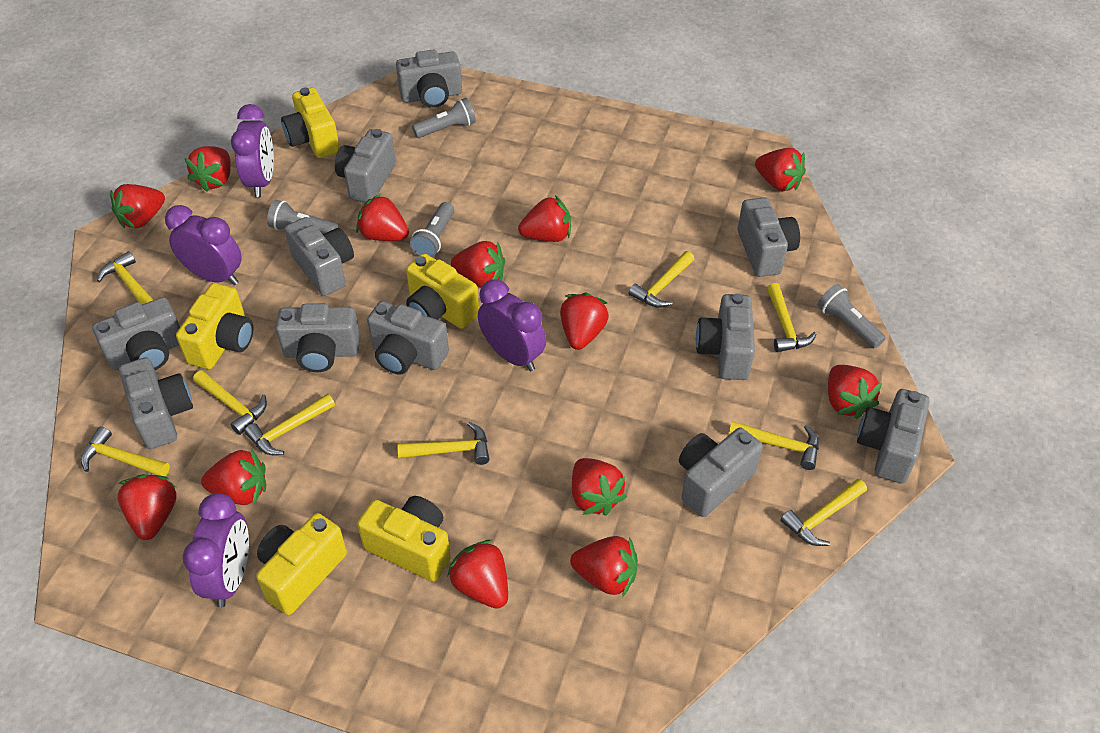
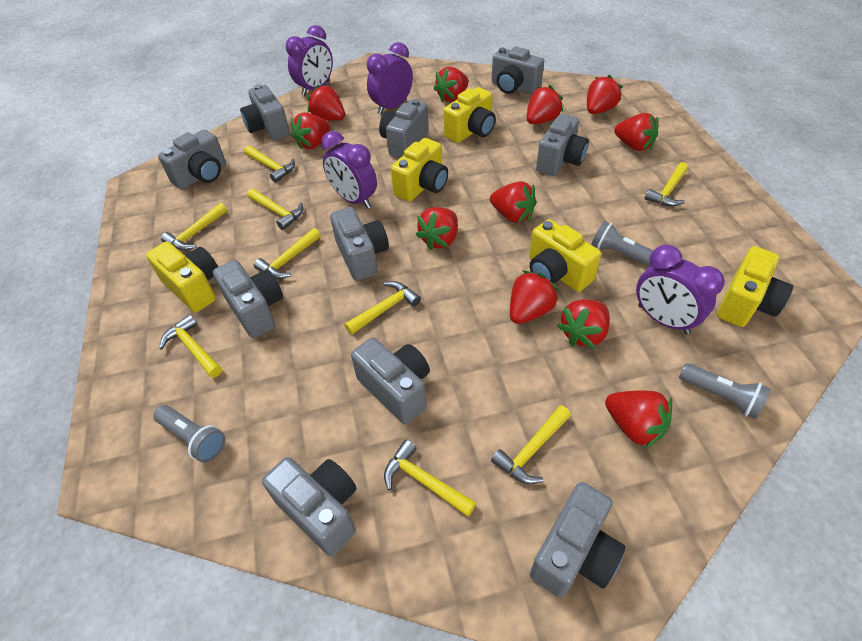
grey camera: [92,297,180,370] [119,357,193,449] [276,303,360,372] [285,217,354,296] [335,129,396,203] [367,301,449,375] [396,49,462,108] [679,427,763,517] [696,293,755,380] [738,197,800,277] [857,389,930,484] = 11 -> [158,130,226,190] [213,260,283,338] [240,84,290,141] [262,457,356,556] [330,207,389,281] [351,338,430,425] [379,99,429,158] [491,47,544,94] [530,482,625,597] [536,114,589,176] = 10
grey flashlight: [267,200,338,234] [410,202,454,257] [412,98,476,138] [817,284,886,349] = 4 -> [153,405,226,463] [591,221,653,266] [679,363,771,419] = 3
red strawberry: [110,184,165,228] [117,474,177,540] [185,146,231,192] [201,448,266,505] [356,194,409,241] [447,540,508,609] [451,241,505,287] [518,195,571,242] [560,293,609,350] [570,536,638,597] [572,458,627,516] [755,148,806,191] [828,365,882,419] = 13 -> [291,112,330,150] [308,85,345,121] [416,207,458,250] [433,67,469,102] [490,181,537,223] [510,271,558,324] [527,85,563,124] [557,299,610,349] [587,75,623,114] [605,391,672,449] [614,113,659,151] = 11

